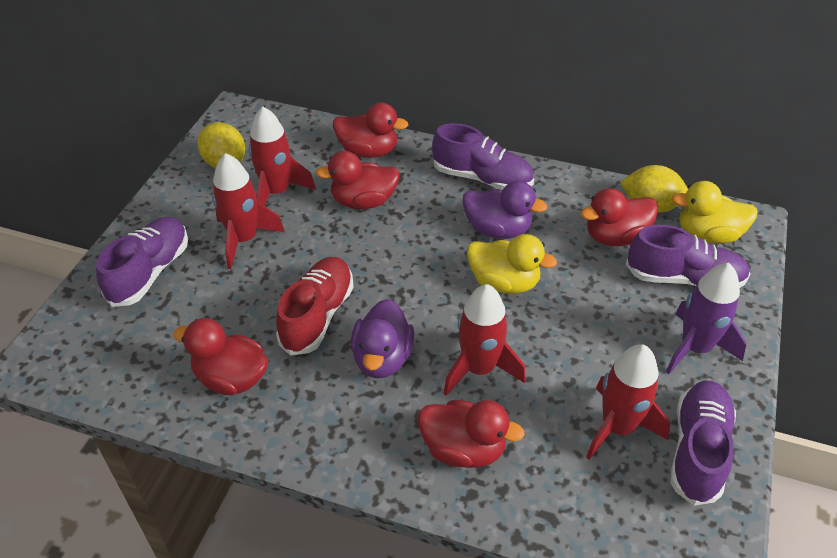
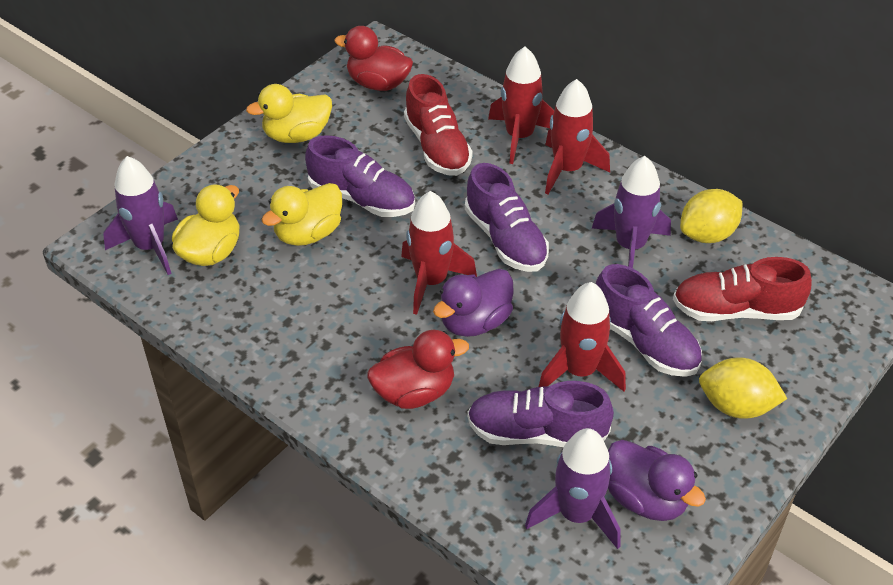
purple rocket: [666,263,746,374] = 1 -> [103,156,178,275] [525,428,621,549] [592,156,671,268] = 3
red duck: [173,318,268,395] [316,151,400,209] [333,103,408,158] [418,400,525,468] [580,188,658,246] = 5 -> [334,26,413,91] [368,330,469,409] = 2
red shoe: [276,257,354,356] = 1 -> [404,74,473,176] [673,257,812,321] = 2
yellow duck: [467,234,557,294] [672,181,758,243] = 2 -> [172,184,239,266] [246,84,332,143] [262,183,342,246] = 3

